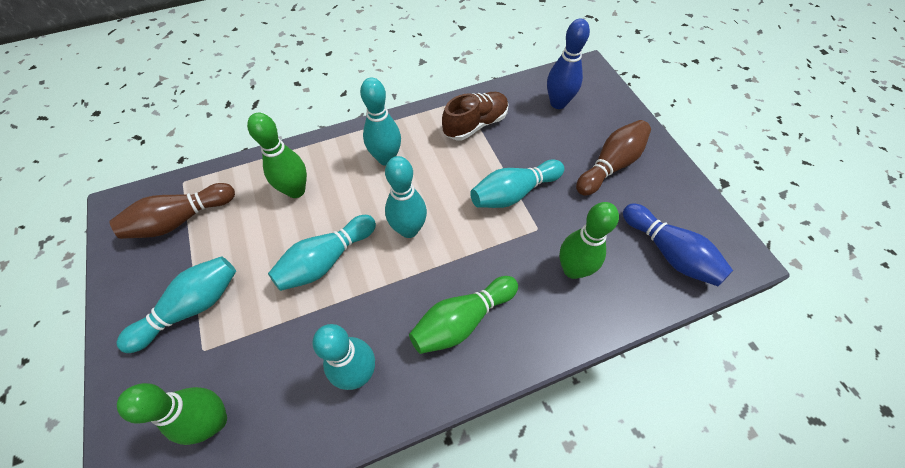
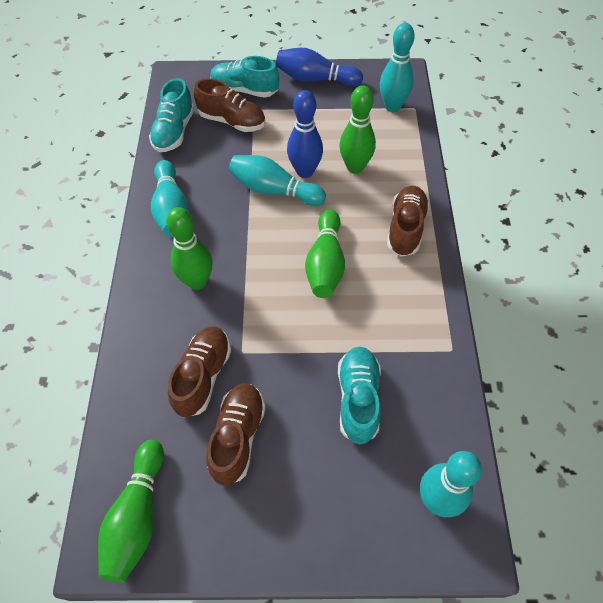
brown bowling pin: [109,183,235,239] [576,120,651,196] = 2 -> none = 0
brown shoe: [442,92,509,140] = 1 -> [168,326,231,417] [194,78,265,132] [206,383,266,486] [387,186,430,257] = 4
turquoise bowling pin: [117,256,236,353] [268,215,376,291] [312,324,375,390] [360,78,401,166] [385,156,427,238] [470,159,564,208] = 6 -> [151,160,189,237] [229,155,326,206] [380,23,415,112] [420,451,482,517] = 4
turquoise shoe: none = 0 -> [149,78,195,152] [210,56,279,98] [338,347,381,444] = 3

